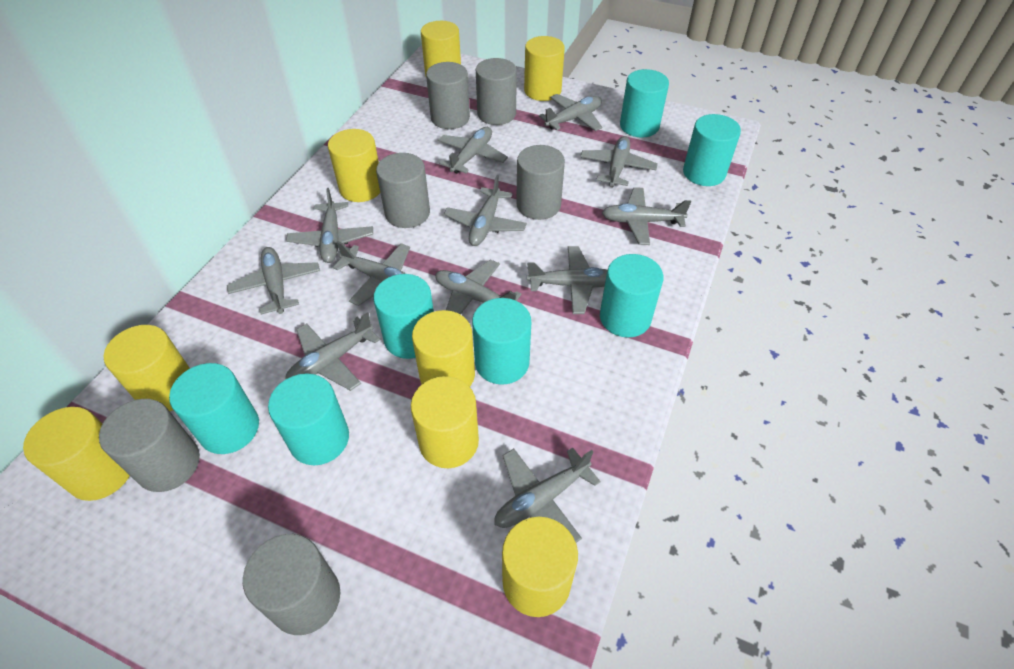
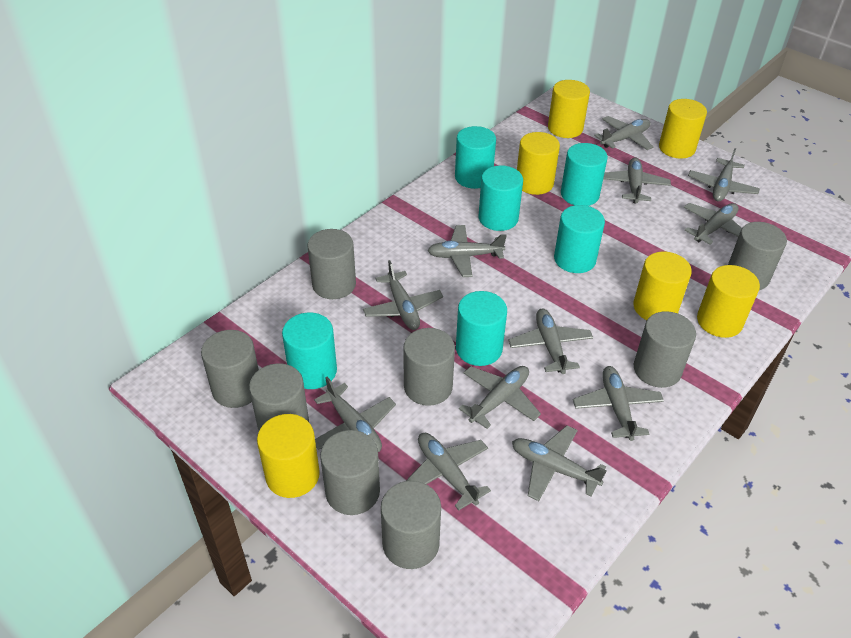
grey cylinder: [99,399,200,492] [243,534,340,635] [376,153,430,228] [426,62,470,129] [476,58,517,125] [516,145,565,220] = 6 -> [201,330,259,408] [249,363,309,430] [307,229,356,299] [320,430,380,515] [381,481,441,569] [403,328,455,406] [634,311,696,388] [728,222,787,290] = 8
turquoise cylinder: [169,363,259,454] [268,373,349,465] [373,274,434,359] [472,298,531,385] [600,254,663,338] [620,69,669,137] [683,114,741,186] = 7 -> [282,313,337,389] [455,126,496,189] [456,291,507,366] [479,165,523,231] [554,205,605,273] [561,143,608,206] = 6
yellow cylinder: [23,407,130,501] [104,325,190,411] [328,129,380,202] [411,376,479,468] [412,310,475,387] [421,21,461,76] [502,517,578,617] [524,36,565,101] = 8 -> [257,414,320,498] [517,132,560,195] [548,80,590,138] [633,252,692,320] [659,99,707,159] [697,265,760,338] = 6

